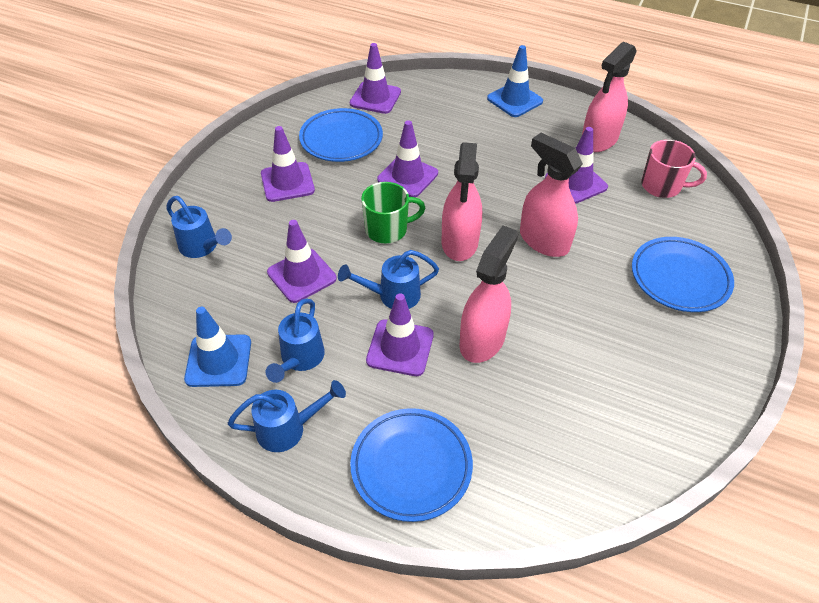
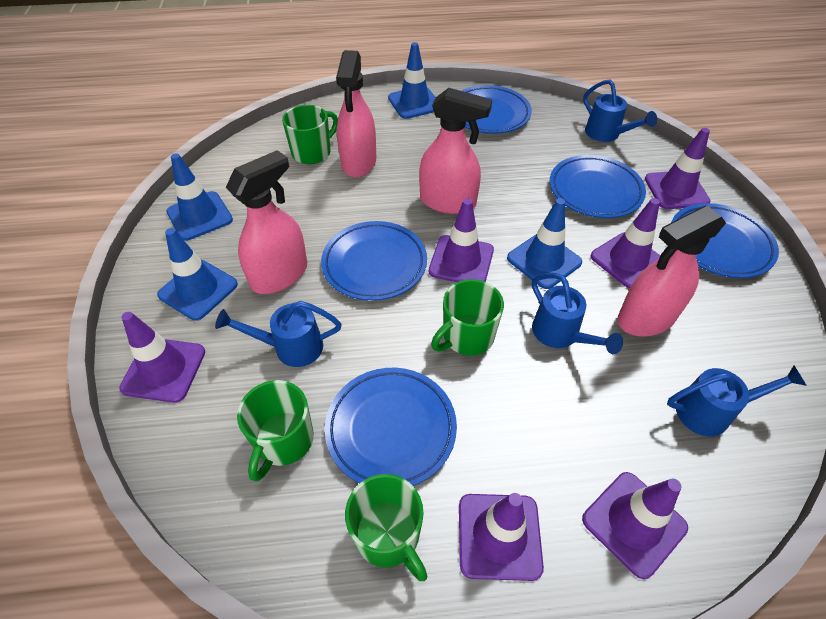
blue plate: [299,108,383,162] [350,408,473,522] [632,237,734,312] = 3 -> [321,221,427,301] [325,368,457,486] [462,85,532,134] [550,155,646,218] [671,203,779,278] = 5
blue traffic cone: [184,307,251,387] [487,45,543,117] = 2 -> [157,228,238,321] [166,153,233,241] [388,42,436,119] [507,198,582,289] = 4
green mug: [361,182,425,243] = 1 -> [237,380,314,482] [282,105,338,164] [345,474,427,581] [431,279,504,356] = 4
pink mug: [641,139,707,198] = 1 -> none = 0

